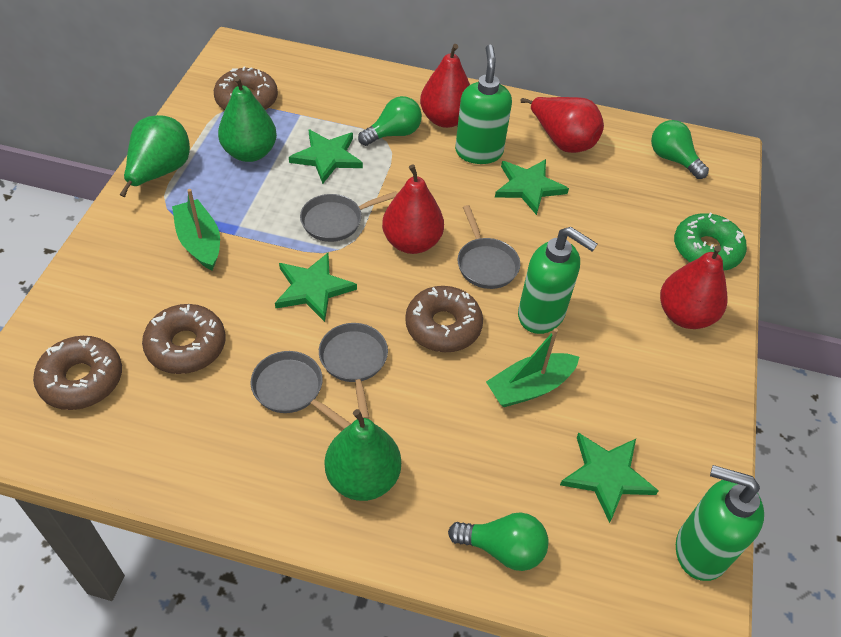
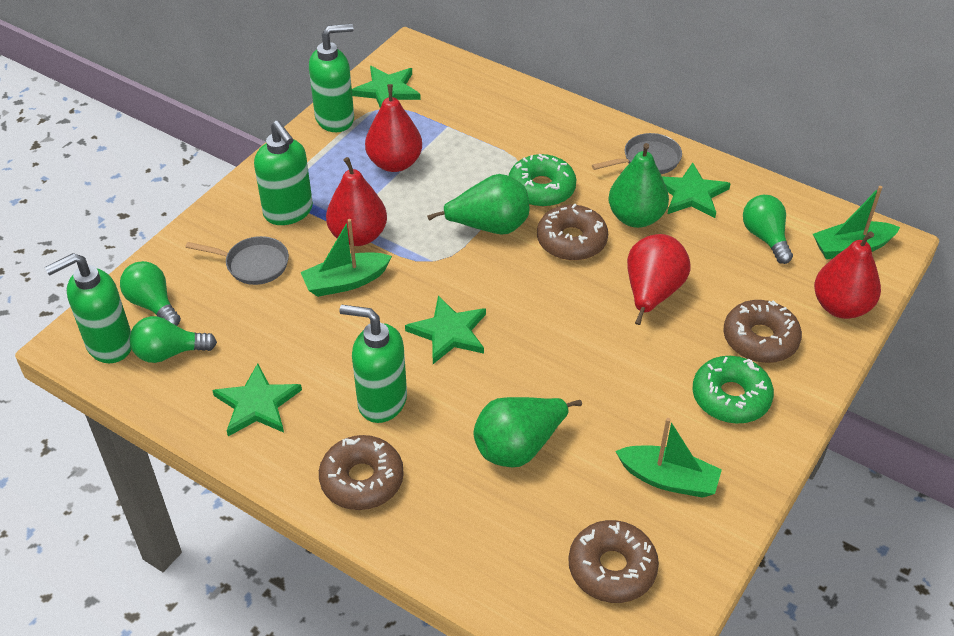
green boat: [172,189,220,270] [486,328,579,407] = 2 -> [301,219,392,297] [615,418,722,498] [813,186,900,259] = 3
green donut: [674,213,747,270] = 1 -> [509,154,577,207] [693,356,774,424] = 2
green soap dispenser: [455,44,512,164] [518,227,598,334] [676,465,764,581] = 3 -> [45,253,132,363] [254,121,313,225] [309,24,354,132] [339,305,407,423] = 4
grey pan: [251,351,351,429] [300,191,398,242] [319,323,388,419] [458,205,520,289] = 4 -> [185,236,289,285] [592,133,682,174] = 2

